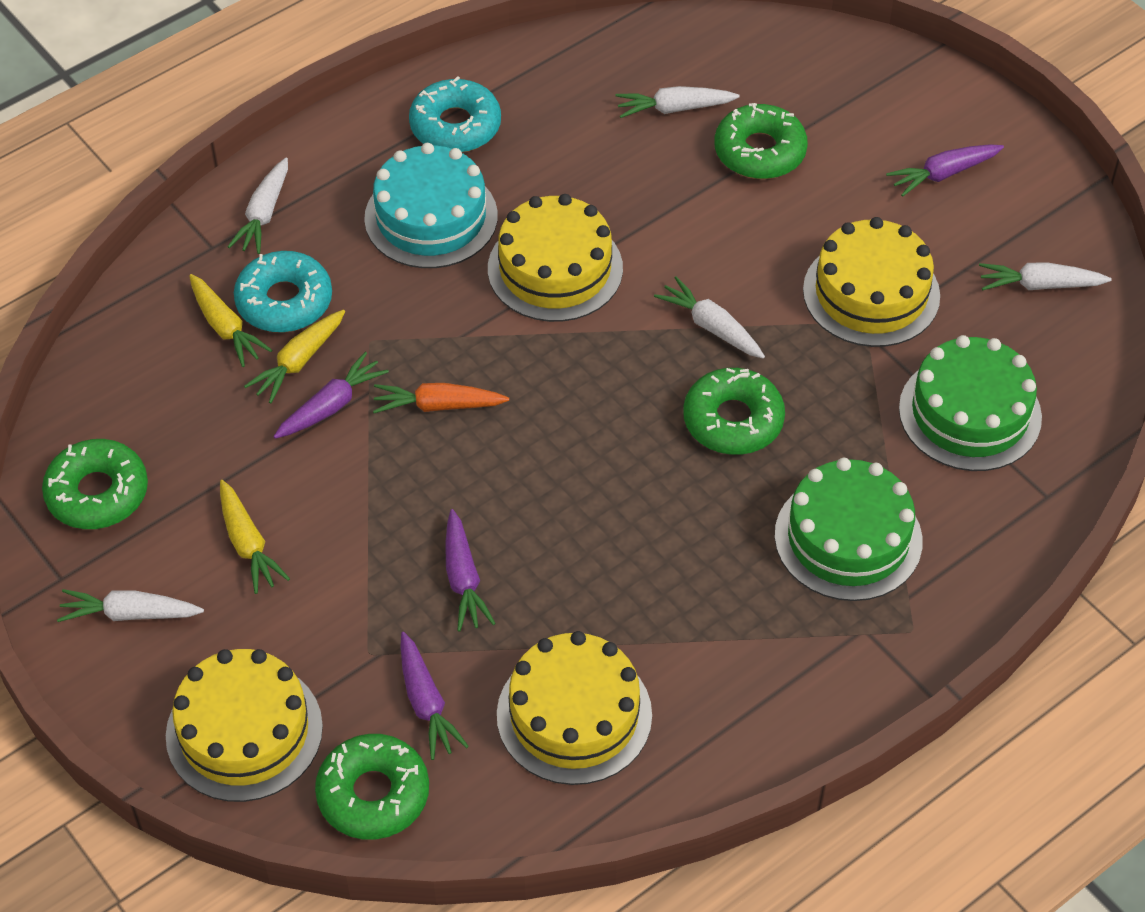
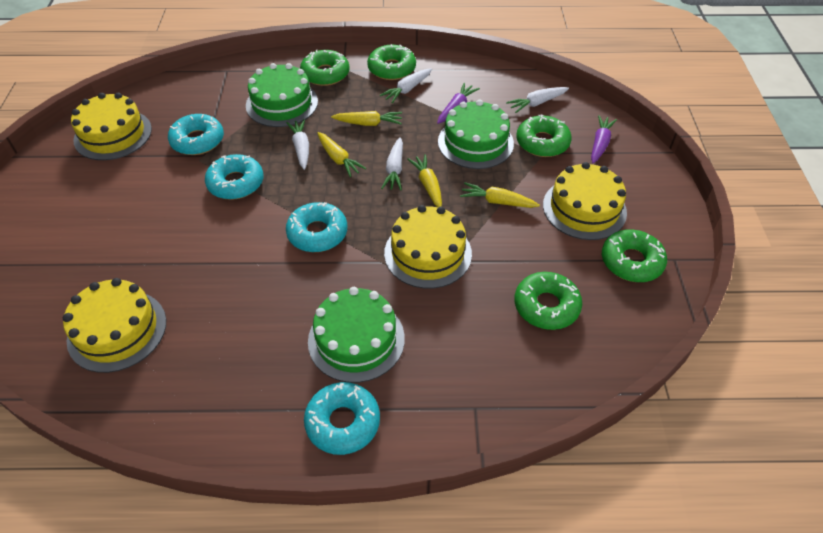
green cake: [775,458,923,601] [899,335,1042,471] = 2 -> [246,63,318,127] [308,287,405,383] [438,100,514,169] = 3
green donut: [42,439,148,529] [315,734,429,840] [683,368,785,455] [714,103,808,179] = 4 -> [300,50,350,86] [367,44,416,80] [514,272,582,330] [516,114,572,157] [602,229,667,282] = 5
orange carrot: [373,383,509,413] = 1 -> none = 0
purple carrot: [273,352,389,439] [400,632,469,760] [445,509,496,632] [886,144,1004,197] = 4 -> [437,83,480,124] [591,115,617,164] = 2
turquoise cake: [364,143,498,268] = 1 -> none = 0
turquoise donut: [234,251,332,332] [409,76,501,152] = 2 -> [168,114,224,155] [205,154,263,200] [286,202,347,252] [304,382,380,455] = 4
white carrot: [57,589,204,622] [228,158,288,254] [616,86,740,118] [654,276,765,359] [979,263,1112,290] = 5 -> [286,119,309,170] [380,68,432,103] [381,137,403,190] [506,87,569,113] = 4
yellow carrot: [189,274,272,367] [220,480,290,594] [244,310,345,403] = 3 -> [317,132,366,177] [331,111,402,126] [407,154,442,207] [460,182,540,208] = 4

